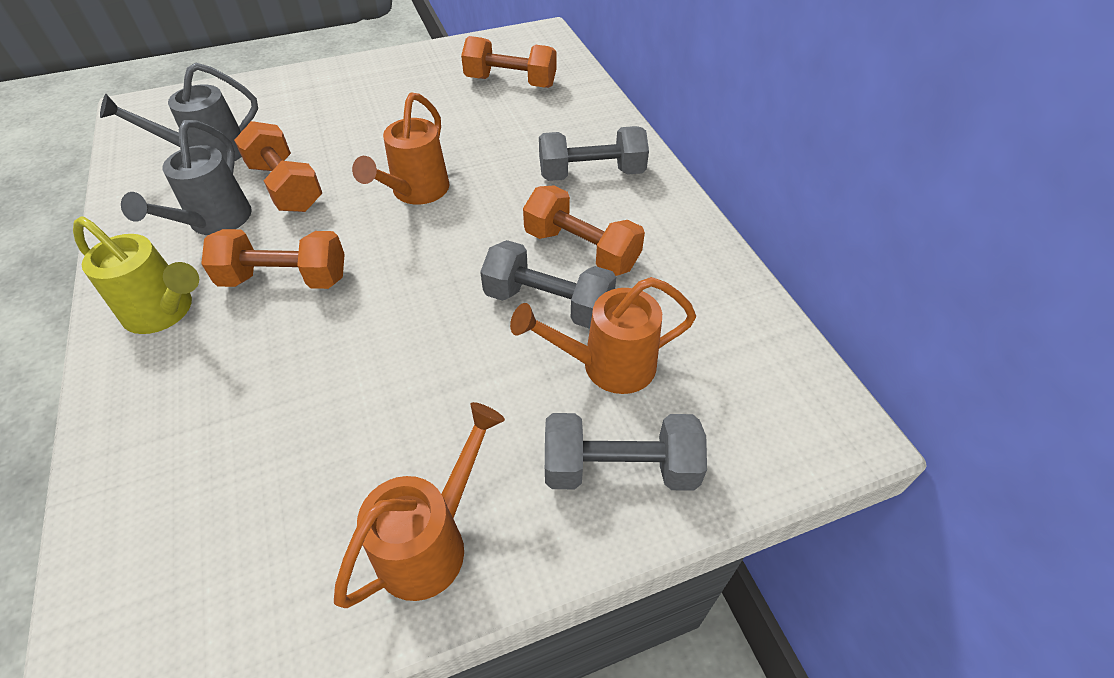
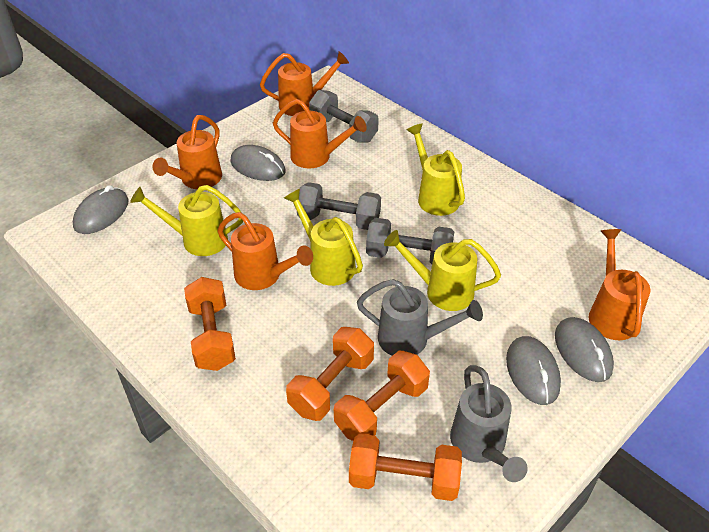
grey mouse: none = 0 -> [73,185,129,234] [230,145,285,181] [506,336,561,405] [555,317,614,382] = 4
orange watering can: [334,402,505,608] [352,93,450,204] [510,277,696,394] = 3 -> [152,115,222,189] [217,212,313,290] [260,51,349,116] [273,99,367,168] [588,229,650,340] = 5
yellow watering can: [73,217,199,334] = 1 -> [130,185,243,256] [284,189,363,286] [384,230,501,311] [407,123,465,216] = 4

